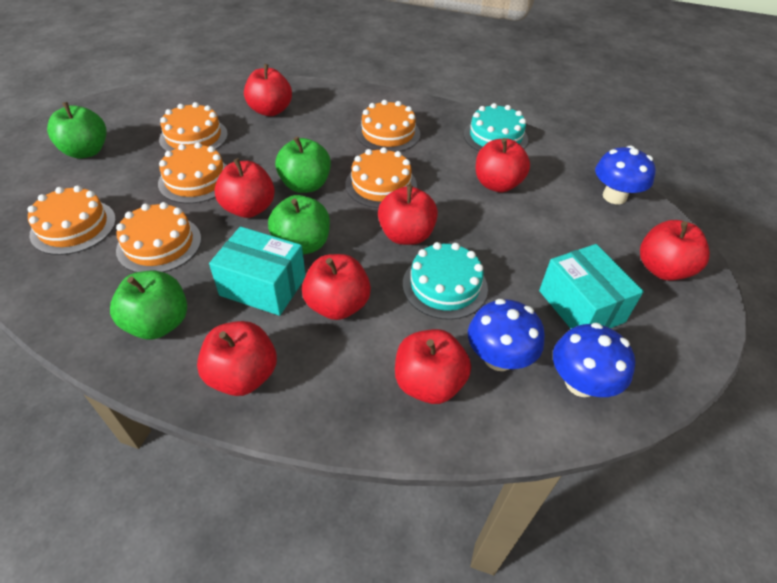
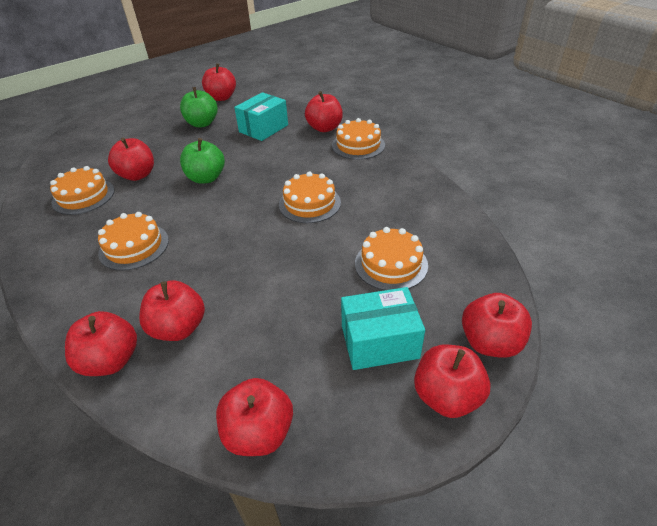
blue mushroom: [468,299,545,371] [553,323,635,397] [595,146,656,204] = 3 -> none = 0
green apple: [47,102,107,159] [110,271,187,340] [268,195,330,255] [275,137,331,193] = 4 -> [180,87,218,127] [180,138,225,184] = 2
orange cake: [27,186,116,255] [116,202,201,273] [158,142,227,204] [159,102,228,151] [345,147,417,208] [356,100,420,152] = 6 -> [50,166,114,215] [98,212,169,271] [279,171,341,223] [332,118,385,160] [355,227,428,290] = 5
turquoise cake: [403,242,488,320] [464,103,528,151] = 2 -> none = 0

